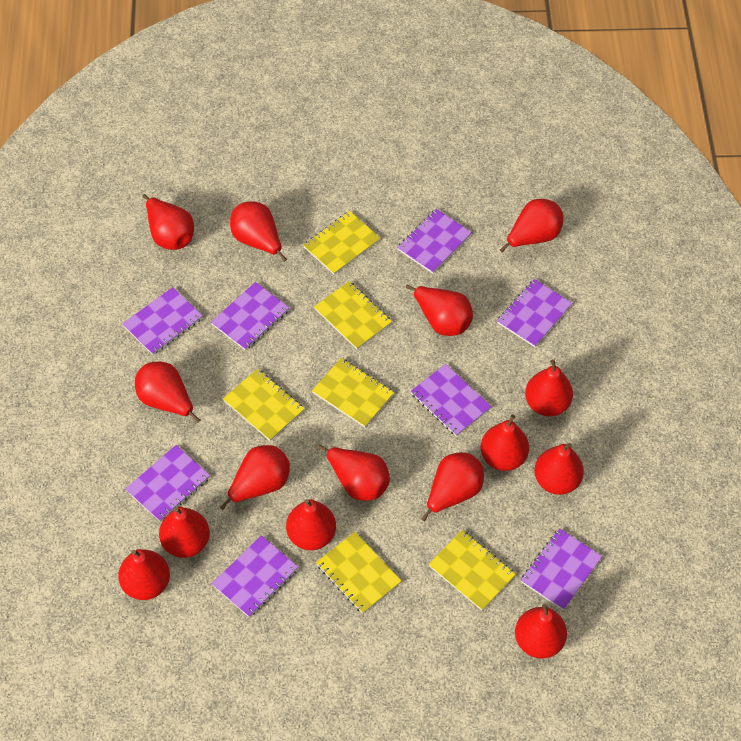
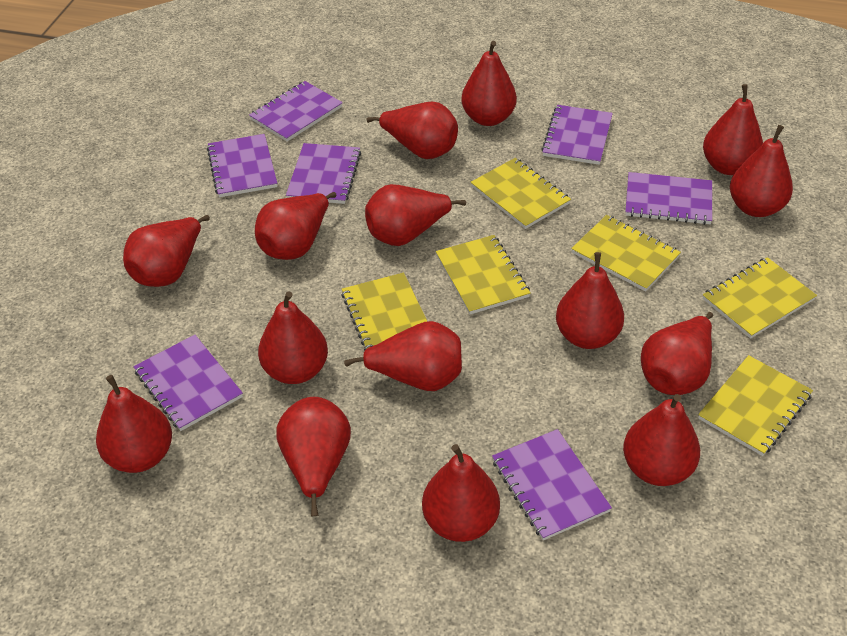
purple notebook: [122,287,203,355] [126,445,210,521] [211,282,289,350] [212,535,298,617] [397,209,472,274] [411,364,492,436] [497,279,572,347] [521,528,602,610] = 8 -> [133,335,243,431] [207,134,277,197] [249,81,343,142] [286,143,361,204] [492,429,612,540] [541,105,613,165] [625,172,712,225] = 7

